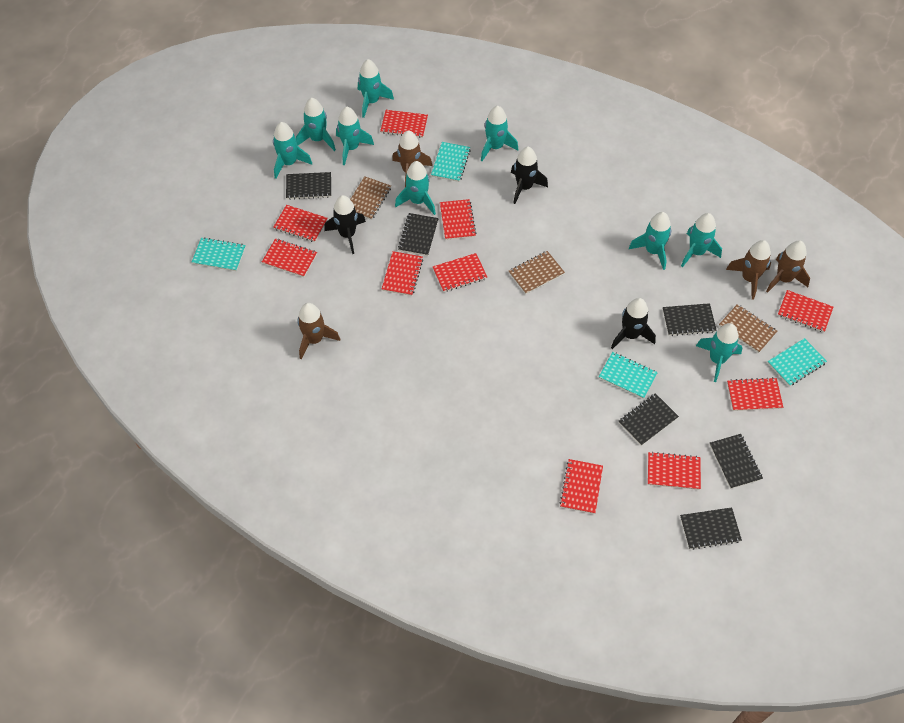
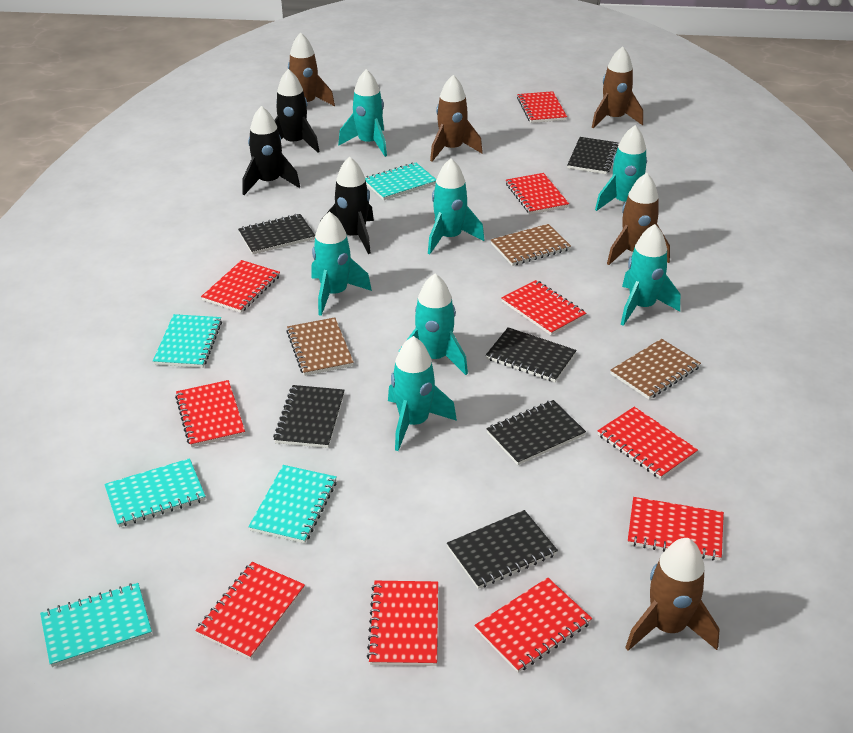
brown rocket: [297,303,340,360] [392,130,432,187] [726,240,771,300] [766,240,810,293] = 4 -> [288,32,335,106] [430,75,483,162] [592,46,643,128] [607,173,670,265] [625,538,719,651] = 5
turquoise notebook: [192,237,246,271] [431,142,471,182] [599,352,658,399] [768,338,827,386] = 4 -> [40,583,152,667] [104,458,206,527] [153,314,222,368] [248,465,337,543] [365,162,436,200] = 5
turquoise rocket: [273,122,312,179] [296,98,336,151] [336,107,374,165] [358,59,394,118] [395,161,436,215] [481,106,518,161] [629,212,671,270] [681,213,722,267] [696,323,743,382] = 9 -> [311,211,372,316] [338,69,387,157] [388,336,457,451] [399,274,468,375] [428,158,485,254] [595,125,647,211] [621,224,680,326] = 7

